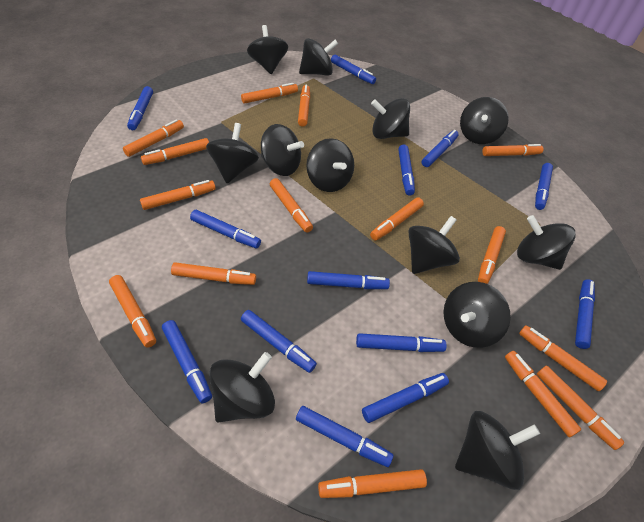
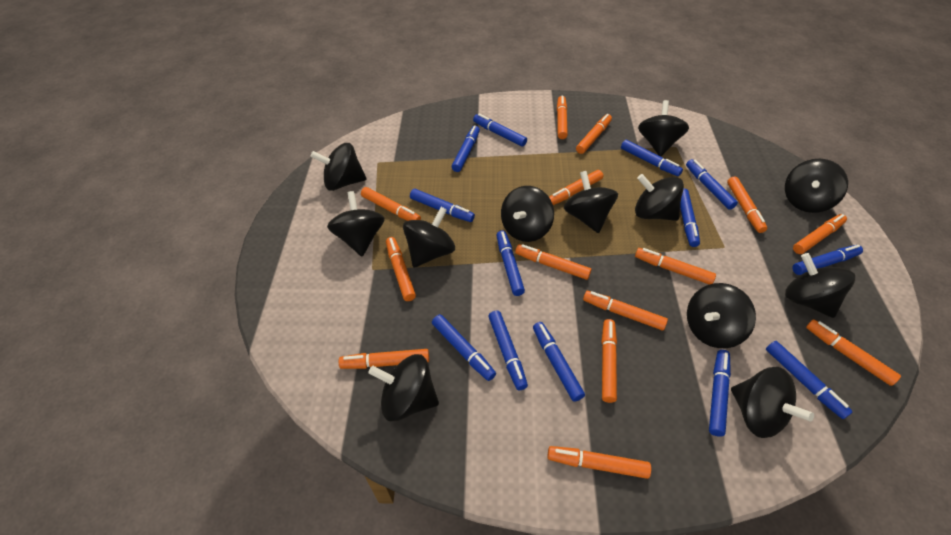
orange marker: [109,275,156,348] [123,119,184,157] [140,180,216,210] [141,138,209,165] [171,262,256,285] [241,83,298,104] [270,178,313,233] [298,85,310,127] [318,469,427,498] [370,197,424,241] [478,226,506,284] [482,144,544,156] [505,351,581,437] [519,325,607,391] [537,365,624,450] = 15 -> [339,349,429,369] [361,187,421,221] [386,237,416,301] [515,244,591,280] [548,446,651,479] [549,170,603,205] [557,96,568,139] [576,114,612,154] [583,291,668,330] [602,319,617,403] [635,248,716,285] [727,176,767,233] [793,214,847,254] [806,319,901,386] = 14

